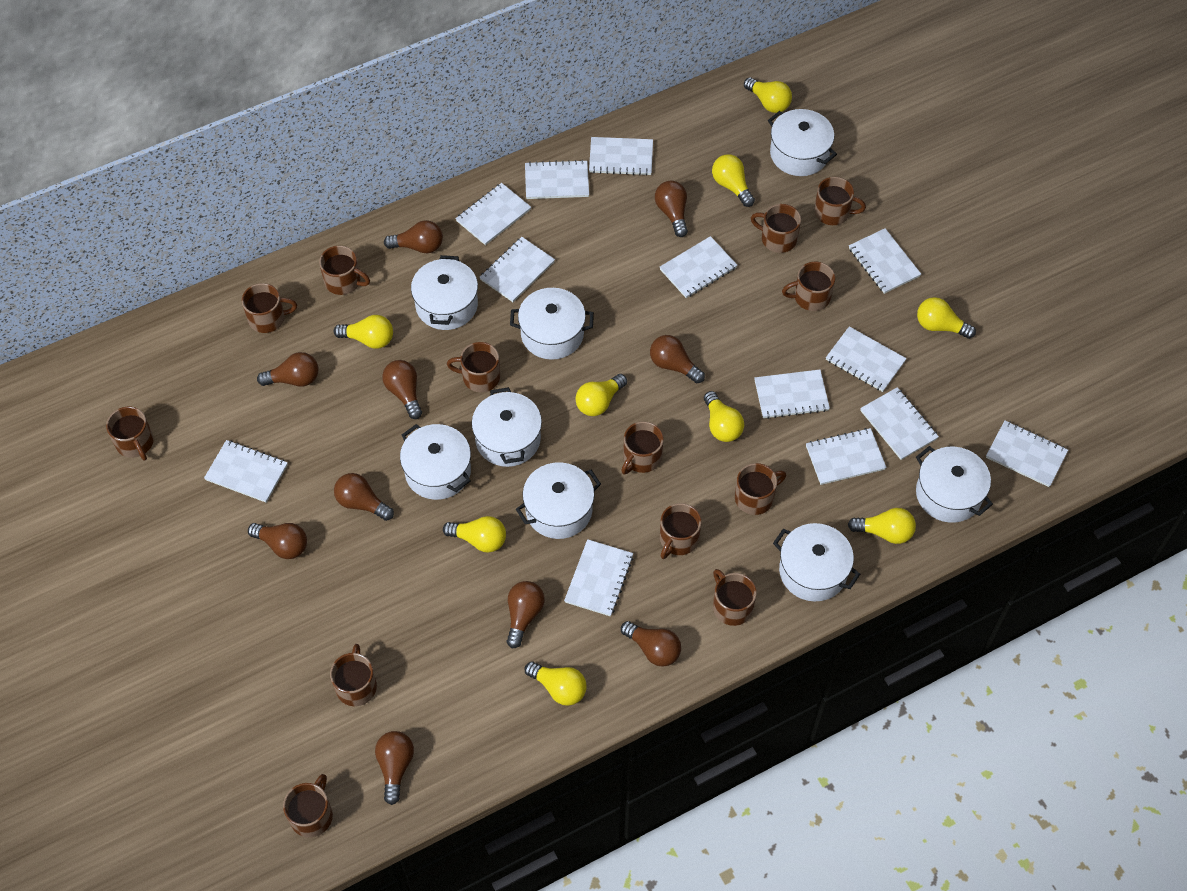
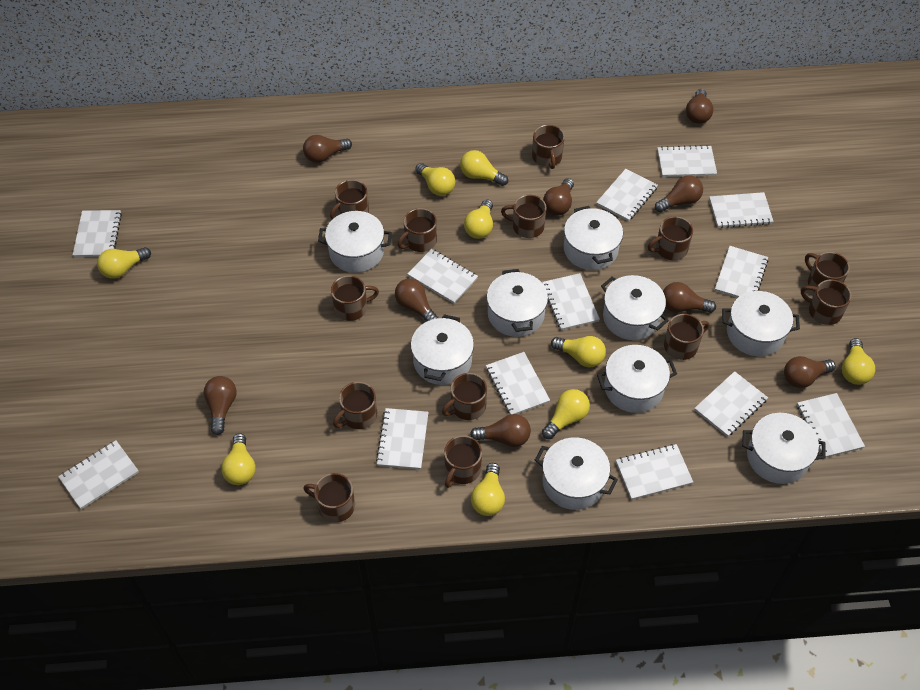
brown light bulb: [248,523,307,559] [257,352,318,387] [334,473,394,521] [375,731,414,805] [382,360,422,419] [384,220,443,253] [507,581,545,649] [621,621,681,667] [650,335,705,383] [655,181,688,237] = 10 -> [204,376,237,435] [303,135,352,163] [395,278,438,322] [470,414,531,447] [543,178,574,216] [655,175,703,212] [663,282,716,313] [686,89,713,124] [784,356,836,388] = 9
white pot: [400,424,471,500] [411,255,478,330] [472,387,542,467] [510,288,594,360] [516,462,601,539] [768,109,837,176] [773,523,860,601] [916,446,993,523] = 8 -> [318,211,392,273] [411,314,474,385] [487,269,548,337] [535,437,618,510] [564,206,623,270] [597,345,677,413] [601,275,669,340] [722,291,800,356] [742,413,826,484] = 9

